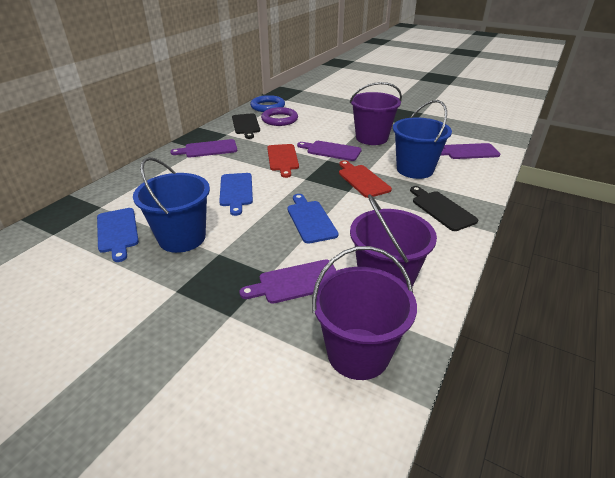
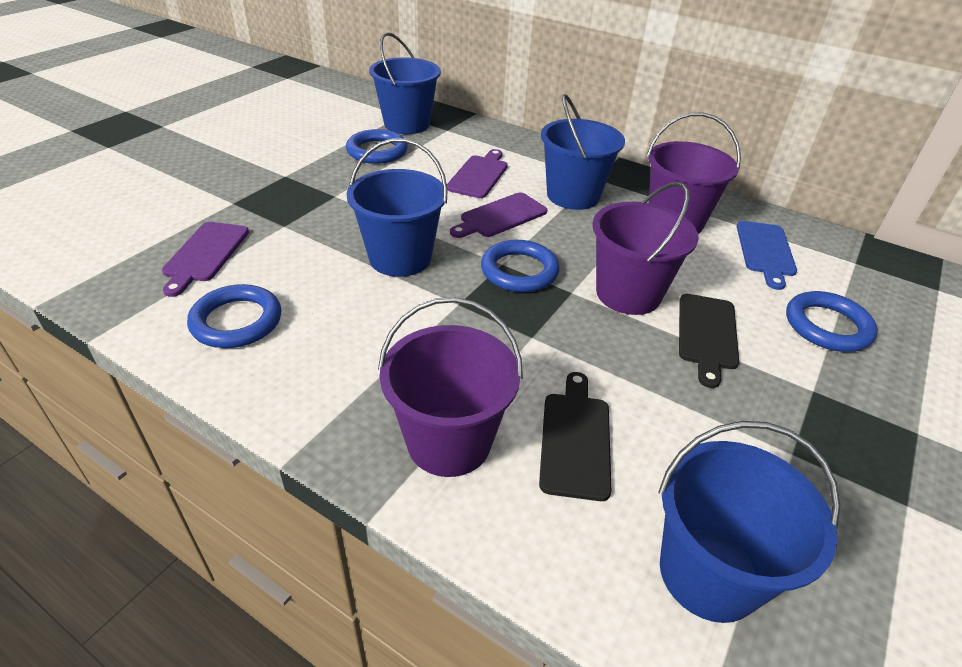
blue bucket: [133,157,210,253] [393,100,452,179] = 2 -> [346,138,448,277] [369,32,441,134] [541,94,625,210] [658,421,840,623] = 4
blue cutting board: [97,208,139,262] [219,173,253,216] [287,194,339,244] = 3 -> [737,221,797,290] = 1
blue ring: [250,95,285,112] = 1 -> [187,284,281,348] [346,129,408,164] [481,240,560,292] [786,291,878,352] = 4
purple cutting board: [170,139,237,157] [239,259,337,304] [297,141,362,161] [441,143,500,159] = 4 -> [162,222,249,297] [447,149,508,198] [450,192,547,238] = 3
purple ring: [261,107,298,126] = 1 -> none = 0
red cutting board: [267,144,299,178] [339,160,392,198] = 2 -> none = 0

